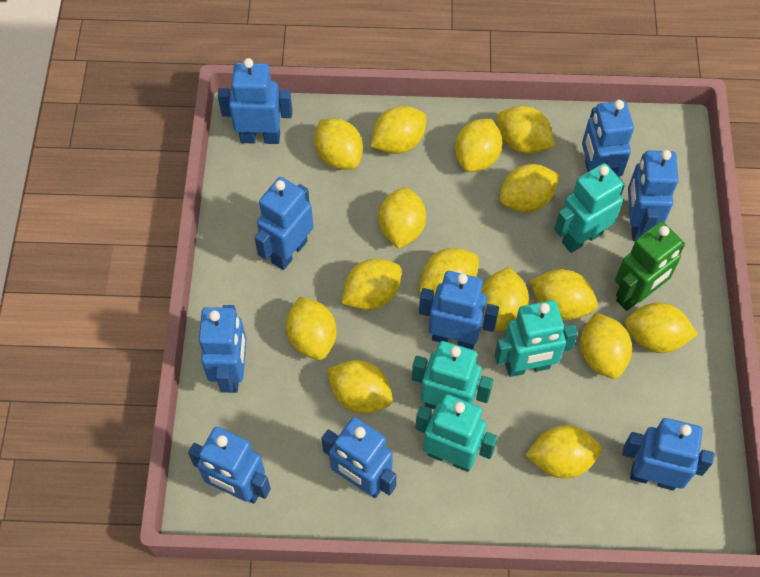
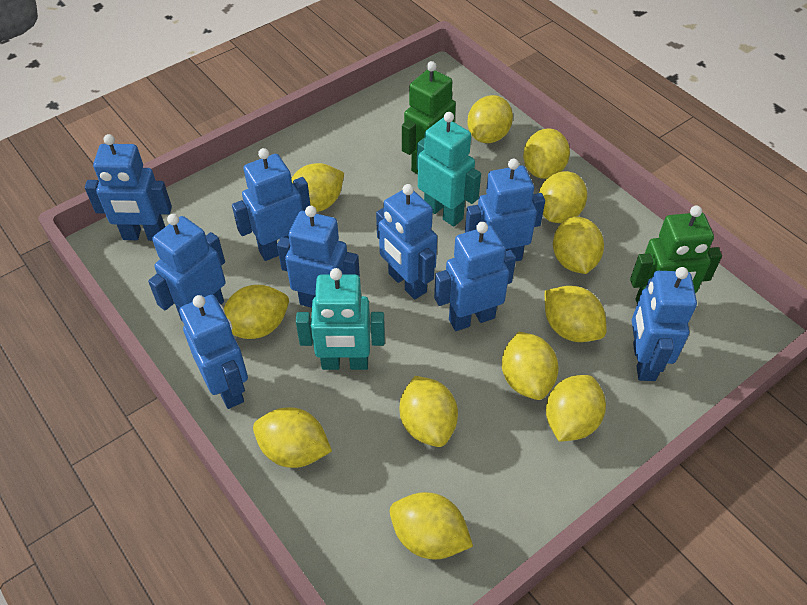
green robot: [615,221,685,311] = 1 -> [402,61,456,174] [630,206,722,304] = 2
turquoise robot: [412,341,494,409] [415,394,498,472] [495,300,578,377] [554,163,625,253] = 4 -> [296,268,385,370] [417,112,481,227] = 2
yellow lemon: [286,297,337,360] [314,118,363,170] [327,360,393,414] [341,259,402,310] [370,106,427,154] [378,187,426,249] [419,248,479,297] [455,119,502,172] [481,267,529,331] [497,106,555,154] [499,164,560,212] [526,425,602,478] [530,269,598,320] [580,312,632,379] [625,303,698,353] = 15 -> [224,285,289,339] [253,407,332,468] [291,163,344,212] [390,492,473,559] [400,376,458,447] [467,95,513,143] [502,332,559,400] [523,128,570,179] [539,171,587,223] [545,286,607,342] [546,375,606,442] [553,217,604,274] = 12

